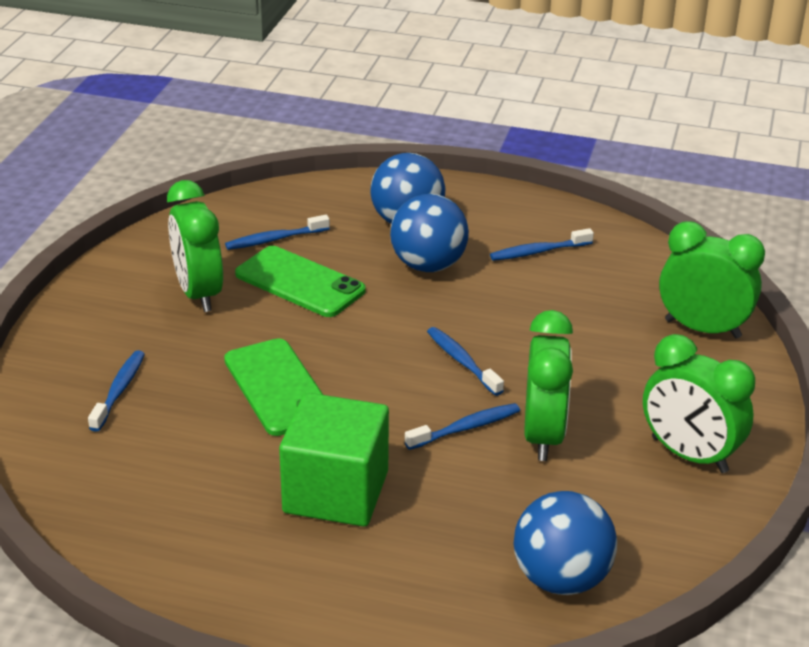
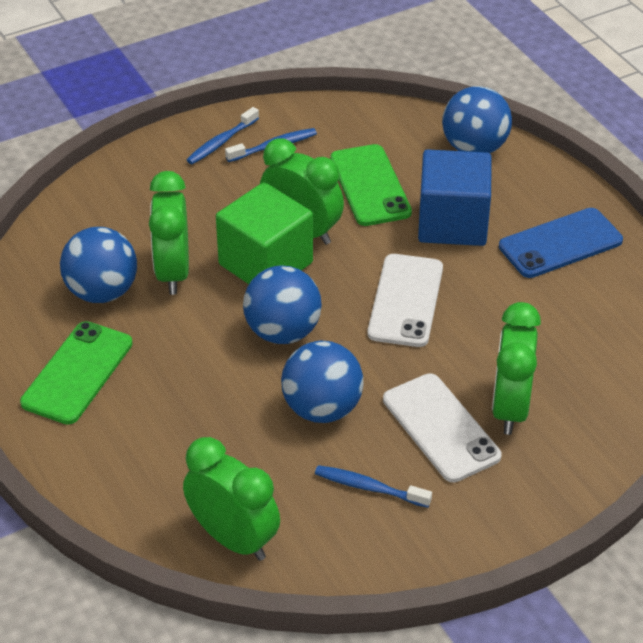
blue ball: [370,153,445,224] [390,194,469,272] [514,491,617,595] = 3 -> [60,227,137,303] [243,265,322,344] [281,341,364,423] [442,86,512,153] = 4
blue cube: none = 0 -> [418,149,492,246] = 1
blue phone: none = 0 -> [499,208,623,278] = 1
blue toothbrush: [88,350,145,432] [225,215,330,250] [405,403,520,450] [427,327,504,396] [490,228,594,261] = 5 -> [187,107,259,164] [225,128,317,162] [315,465,432,508] = 3
white phone: none = 0 -> [368,254,443,347] [383,373,501,483] = 2

